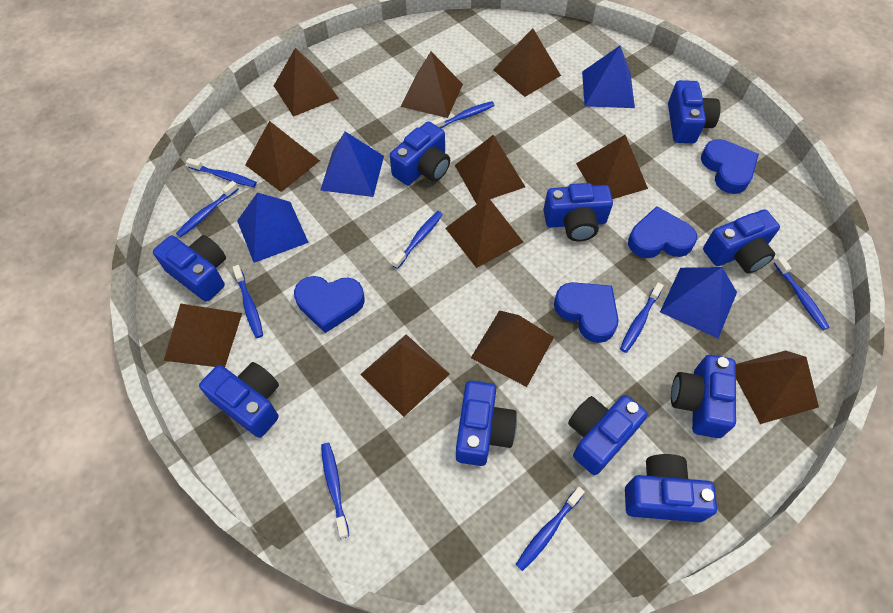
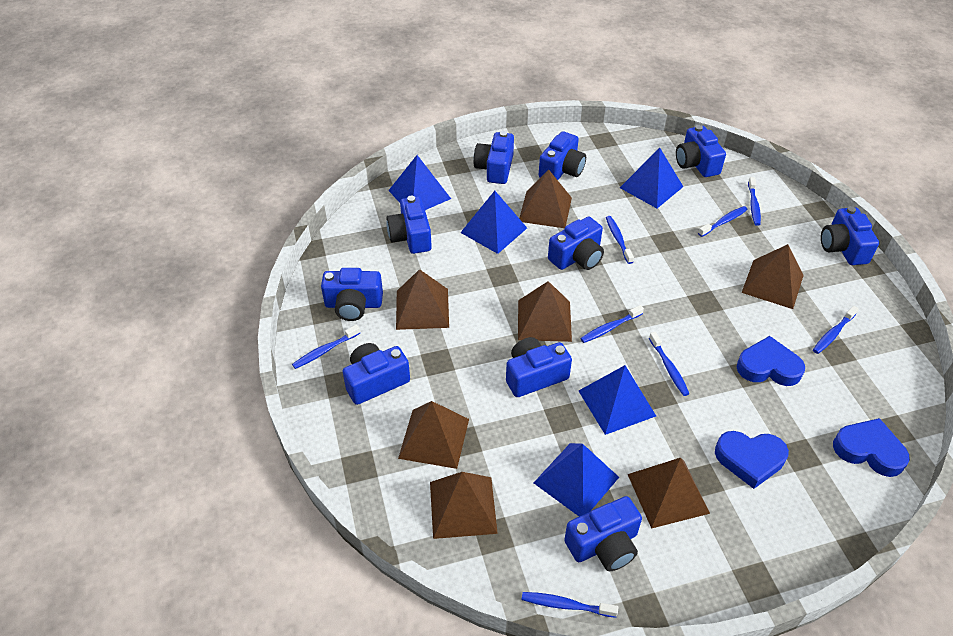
blue heart: [294,276,365,333] [554,282,619,343] [628,206,697,258] [701,139,759,194] = 4 -> [715,431,789,489] [737,336,805,386] [833,418,910,477] = 3
blue pyramid: [237,192,309,263] [320,132,384,197] [582,46,635,108] [660,267,737,338] = 4 -> [388,155,451,210] [460,191,527,254] [534,443,619,517] [579,365,656,435] [620,147,683,208] = 5
blue toothbrush: [176,181,239,237] [186,158,257,187] [232,265,263,338] [321,443,349,539] [392,211,443,269] [431,101,495,128] [516,487,585,571] [620,282,664,353] [774,257,829,330] = 9 -> [292,324,360,369] [522,592,618,618] [580,305,644,343] [606,216,634,264] [649,332,689,396] [698,206,748,237] [748,177,761,226] [813,306,859,354] = 8
brown pyramid: [164,303,242,367] [245,121,320,192] [274,48,339,117] [360,334,450,417] [400,52,463,118] [445,196,523,268] [455,135,525,204] [471,310,554,387] [493,28,561,97] [576,135,648,199] [736,351,819,424] = 11 -> [396,269,449,330] [398,401,469,469] [430,472,498,539] [518,281,572,342] [519,170,572,228] [628,458,710,529] [741,244,804,309] = 7

